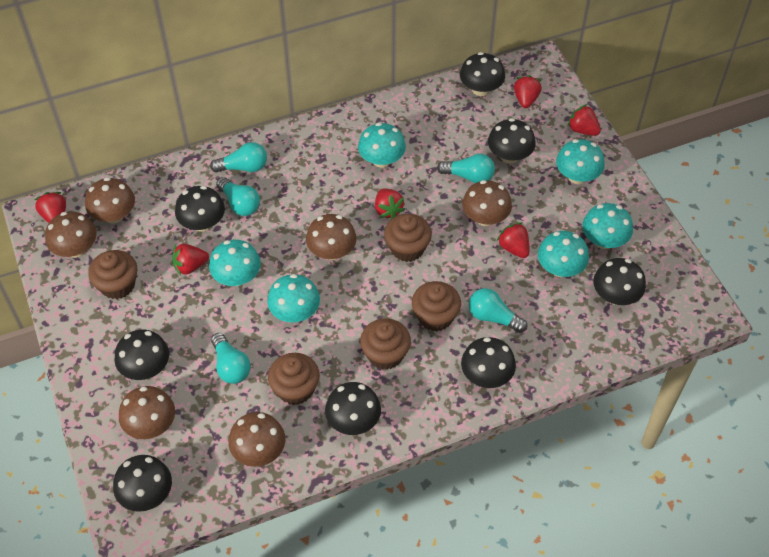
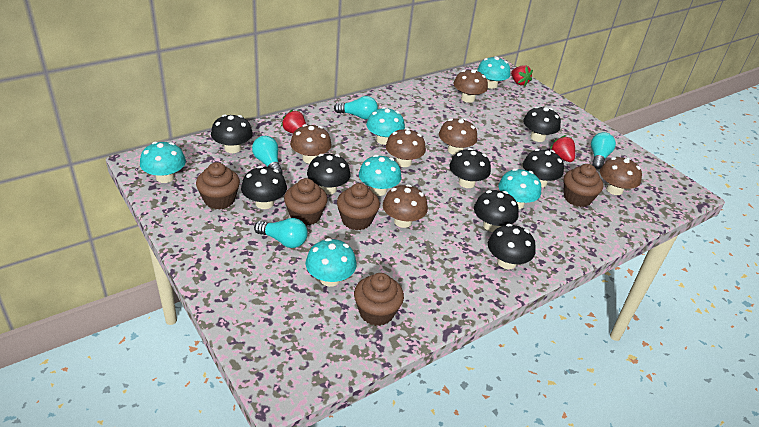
red strawberry: [35,192,66,223] [172,244,209,275] [375,188,405,219] [497,223,529,258] [514,75,542,108] [567,104,601,136] = 6 -> [281,110,306,134] [511,65,533,86] [550,135,575,162] = 3
turquoise light bulb: [210,142,267,172] [211,333,251,384] [216,177,260,216] [437,154,495,183] [469,288,527,333] = 5 -> [252,136,283,174] [254,218,308,248] [334,96,378,119] [591,132,616,170] = 4

